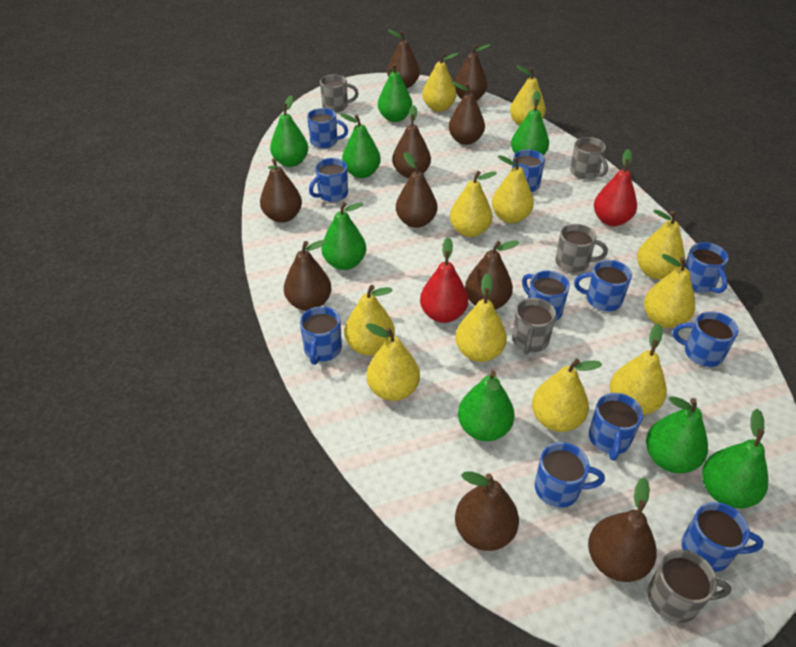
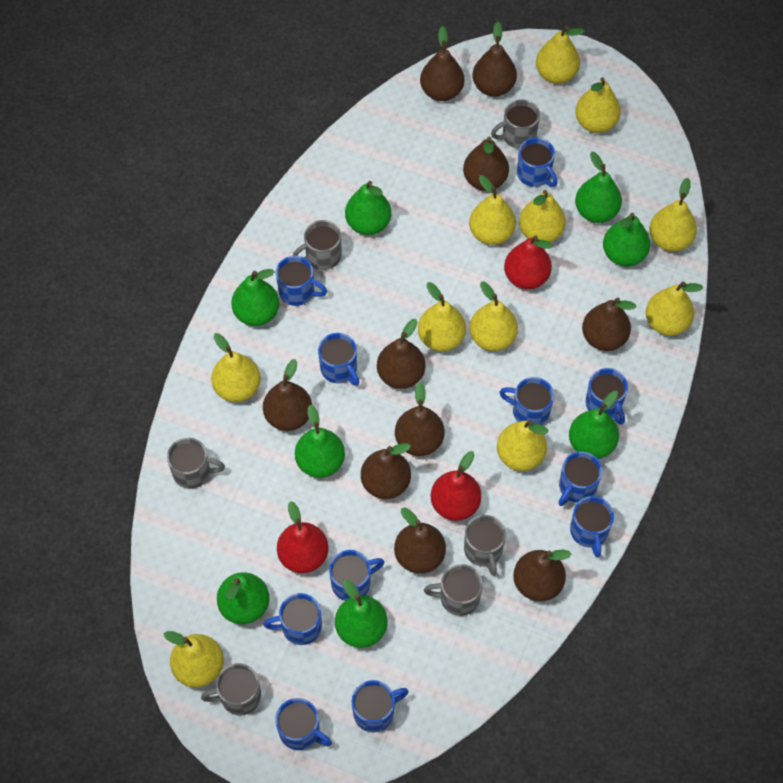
grey mug: [320,74,359,112] [512,298,556,355] [555,224,608,273] [570,137,608,179] [647,550,732,623] = 5 -> [167,438,225,489] [201,663,261,716] [293,220,342,270] [424,564,483,616] [464,515,506,576] [491,99,540,148] = 6
red pear: [420,237,468,323] [594,149,637,226] = 2 -> [277,501,329,573] [431,451,481,521] [504,235,552,289] = 3

